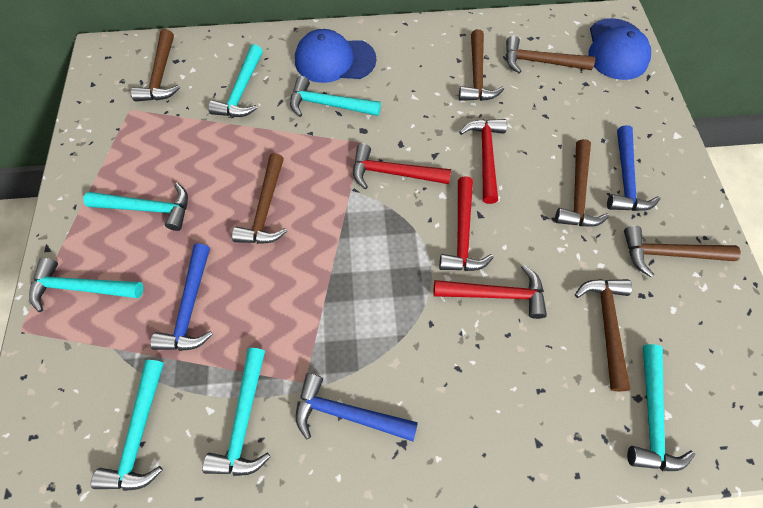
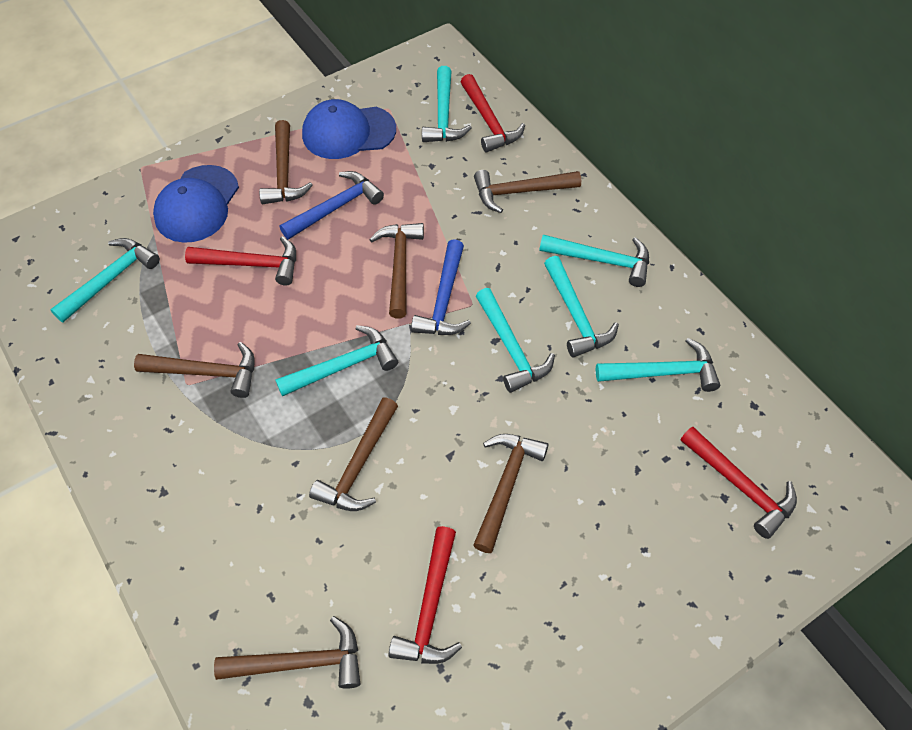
blue hammer: [150,243,213,351] [296,373,418,441] [607,125,660,211] = 3 -> [280,171,384,240] [411,239,471,335] = 2

